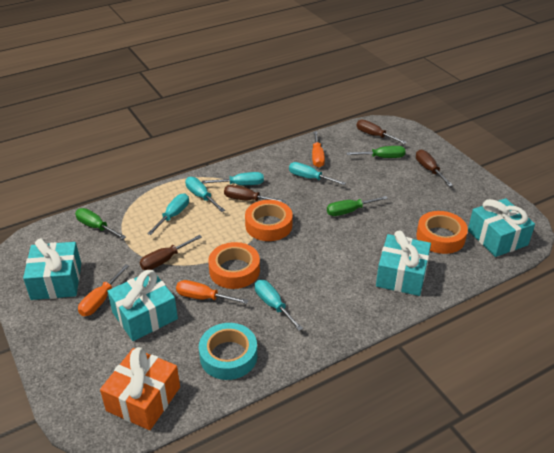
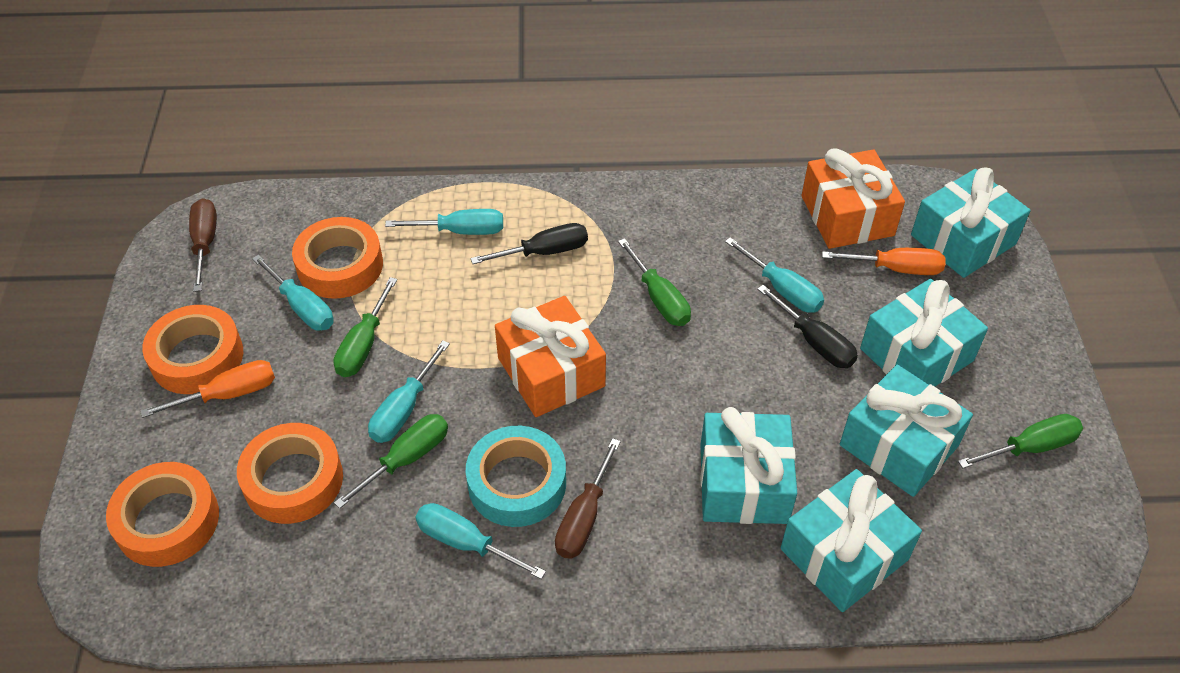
black screwdriver: none = 0 -> [470,223,588,264] [757,285,858,368] = 2
brown screwdriver: [140,235,202,270] [224,185,286,203] [357,120,407,144] [416,150,453,187] = 4 -> [189,198,217,292] [555,438,621,559] = 2
green screwdriver: [75,208,126,239] [327,196,388,216] [346,146,405,158] = 3 -> [333,277,397,377] [334,414,448,509] [618,238,691,326] [958,414,1083,469] = 4
orange gift: [100,347,180,430] = 1 -> [495,296,606,417] [801,148,905,249] = 2
orange screwdriver: [78,264,129,316] [176,280,248,304] [312,131,325,167] = 3 -> [140,360,275,418] [822,248,946,275] = 2
orange tape: [208,242,260,289] [245,200,293,241] [416,211,468,254] = 3 -> [106,462,219,567] [142,305,243,394] [237,423,343,524] [292,217,383,299] = 4
turquoise gift: [23,238,81,300] [107,270,178,341] [376,230,431,296] [468,198,535,257] = 4 -> [700,407,797,524] [781,469,922,612] [840,365,973,497] [860,279,988,387] [911,167,1031,278] = 5

